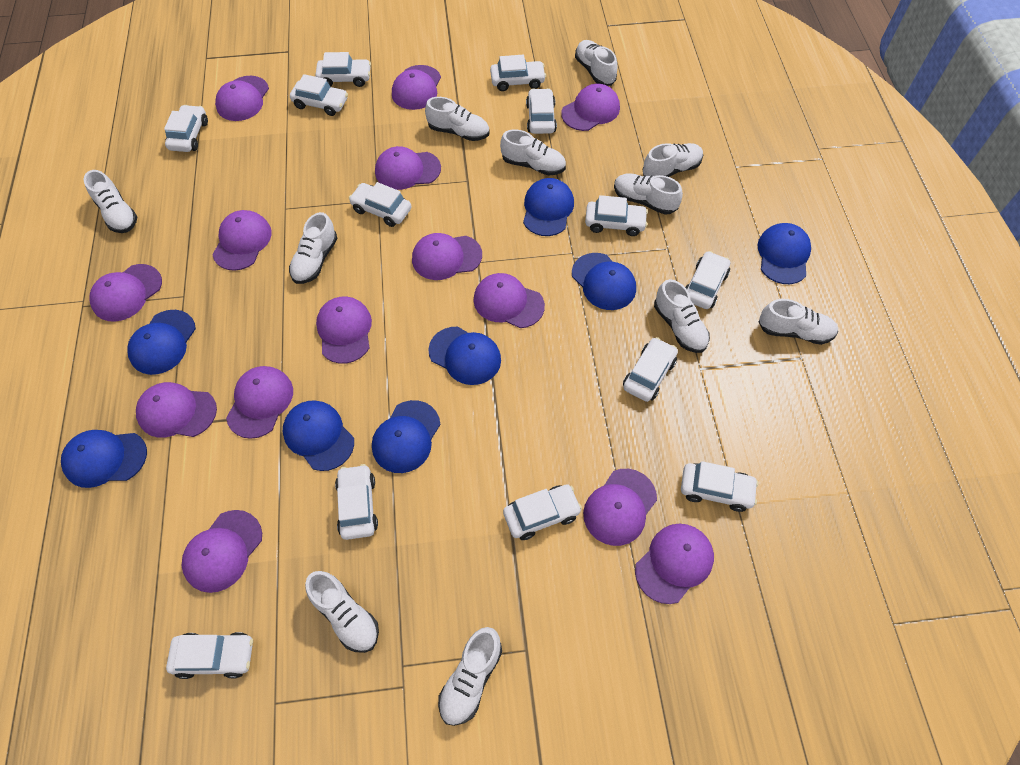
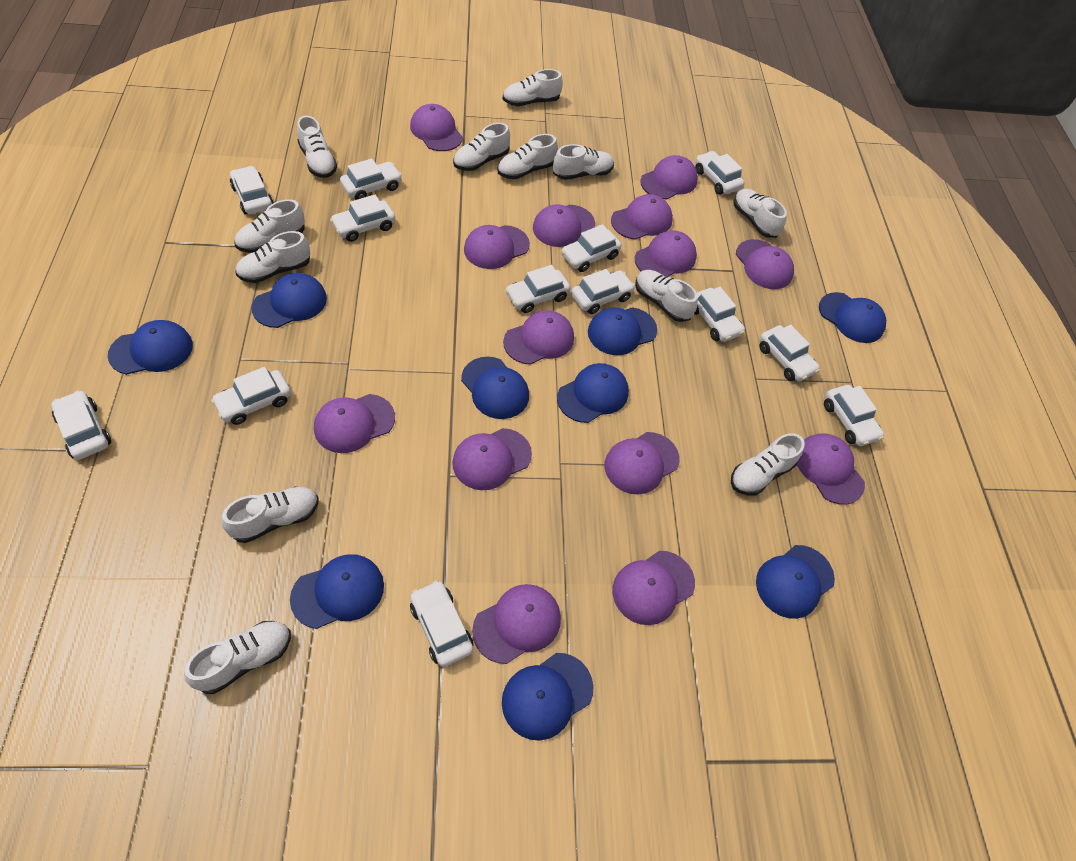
blue cap: [61,430,147,488] [127,310,196,375] [283,400,354,471] [372,400,440,473] [428,326,501,385] [523,178,574,236] [572,253,636,310] [757,223,811,284] = 8 -> [108,320,193,375] [252,273,327,328] [290,554,384,629] [461,357,529,419] [502,653,593,741] [557,363,629,423] [588,307,657,355] [756,545,835,619] [819,292,886,343] = 9
white shoe: [84,170,137,233] [289,212,337,284] [305,571,379,653] [425,97,489,141] [438,627,502,726] [500,129,566,175] [575,40,617,86] [614,173,683,215] [643,143,703,177] [654,279,710,353] [758,299,838,345] = 11 -> [184,621,291,694] [222,487,319,543] [235,199,305,253] [235,231,310,283] [297,116,337,178] [453,123,510,171] [497,134,558,179] [503,69,563,106] [553,144,614,180] [635,270,698,322] [731,433,805,496] [733,189,787,238] = 12

